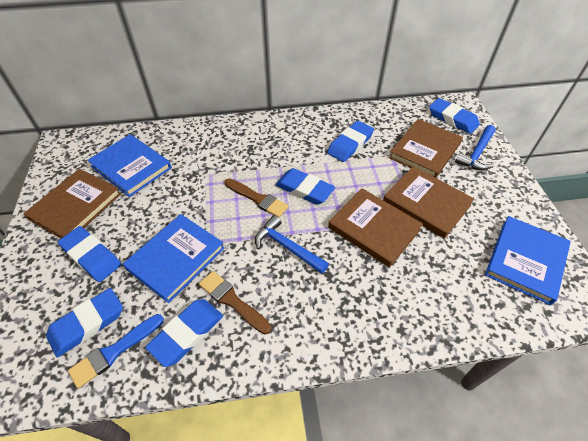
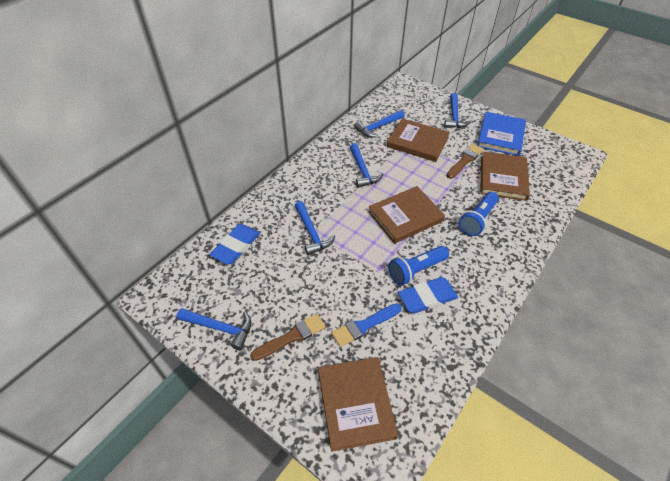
blue book: [87,134,172,197] [123,214,225,303] [485,216,570,305] = 3 -> [477,112,526,156] = 1
blue eraser: [46,288,123,358] [58,226,121,282] [145,299,223,367] [275,168,335,205] [327,121,374,162] [429,98,480,134] = 6 -> [209,224,260,264] [398,277,458,313] = 2
blue flashlight: none = 0 -> [388,246,449,286] [459,192,499,236] = 2
blue hammer: [255,215,329,274] [455,125,496,170] = 2 -> [177,308,251,350] [295,201,335,255] [350,143,383,188] [354,110,405,138] [444,93,471,128] = 5

